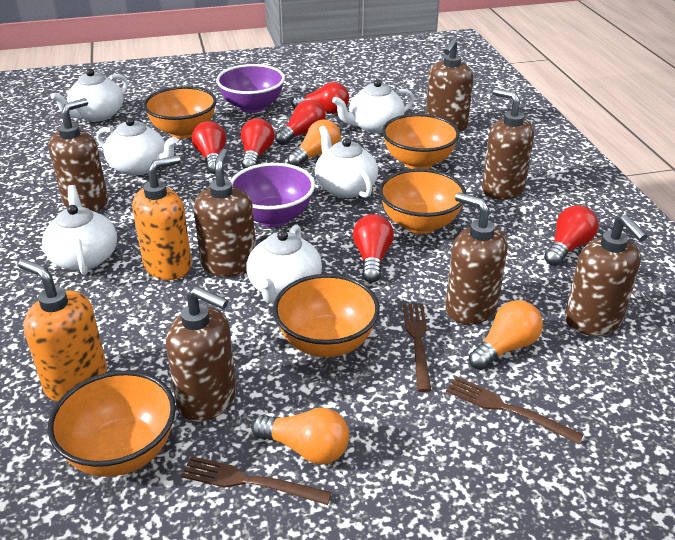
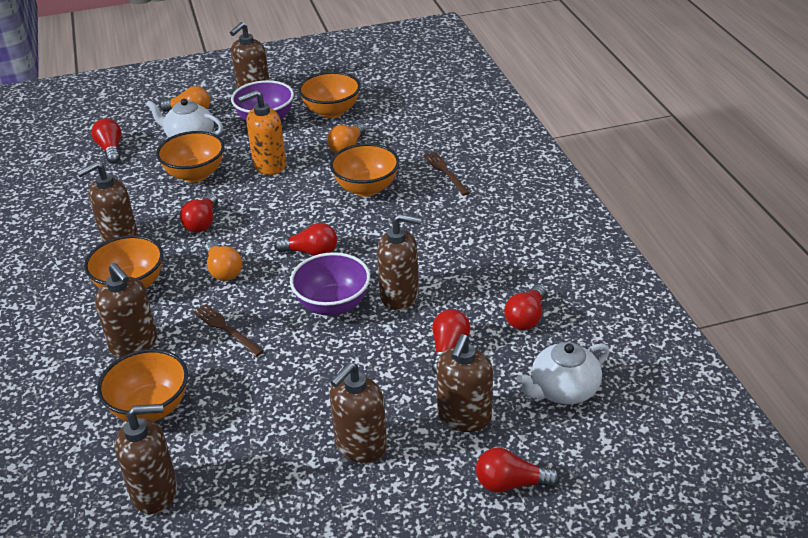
brown fork: [181,456,332,505] [403,304,431,392] [446,376,584,444] = 3 -> [193,304,263,357] [423,151,470,196] = 2
orange soap dispenser: [18,259,107,401] [132,155,192,280] = 2 -> [238,90,286,175] = 1
white teapot: [42,185,117,275] [51,69,128,122] [96,118,178,175] [246,224,322,304] [315,126,378,198] [332,79,414,133] = 6 -> [146,99,223,138] [516,342,610,404] = 2

